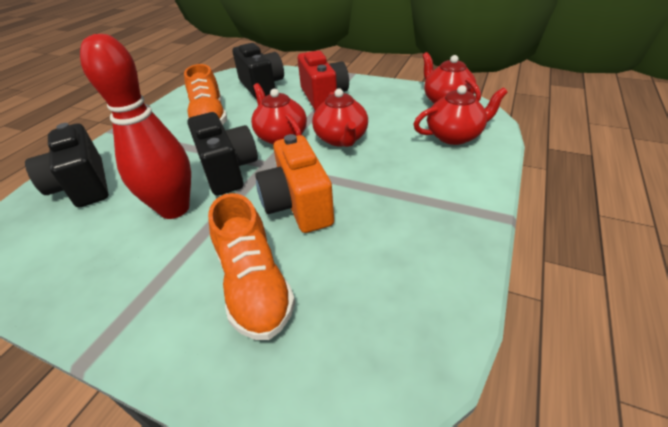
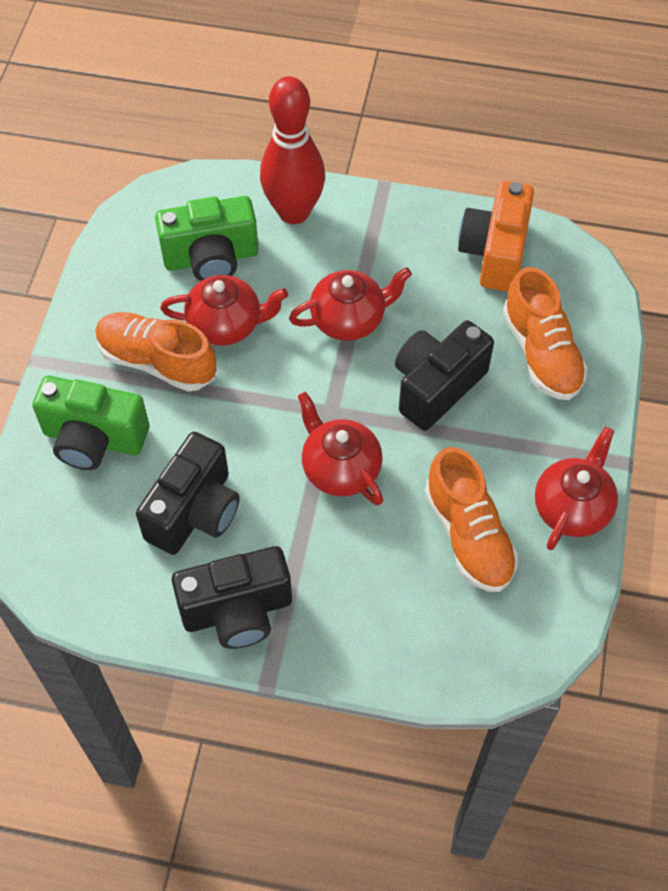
green camera: none = 0 -> [32,376,149,470] [155,196,258,281] = 2
orange shoe: [184,64,227,125] [208,193,295,340] = 2 -> [95,312,216,392] [425,447,519,592] [503,267,588,400] = 3
red camera: [298,51,349,111] = 1 -> none = 0

